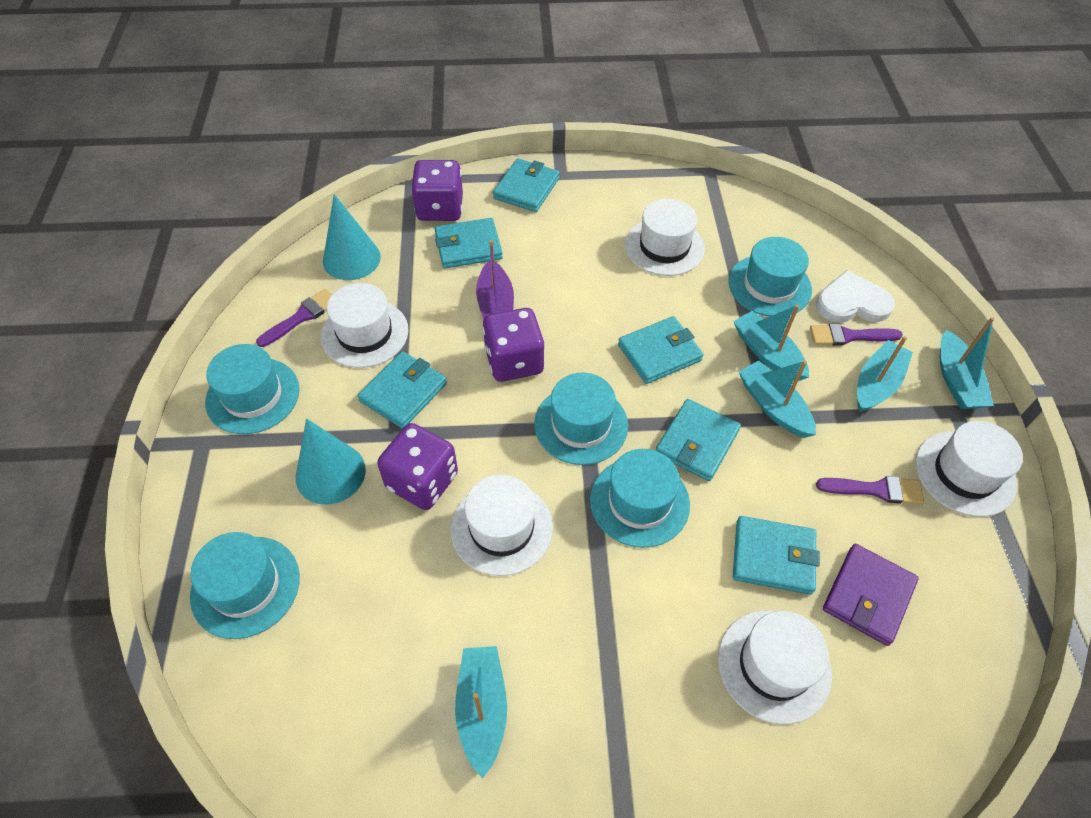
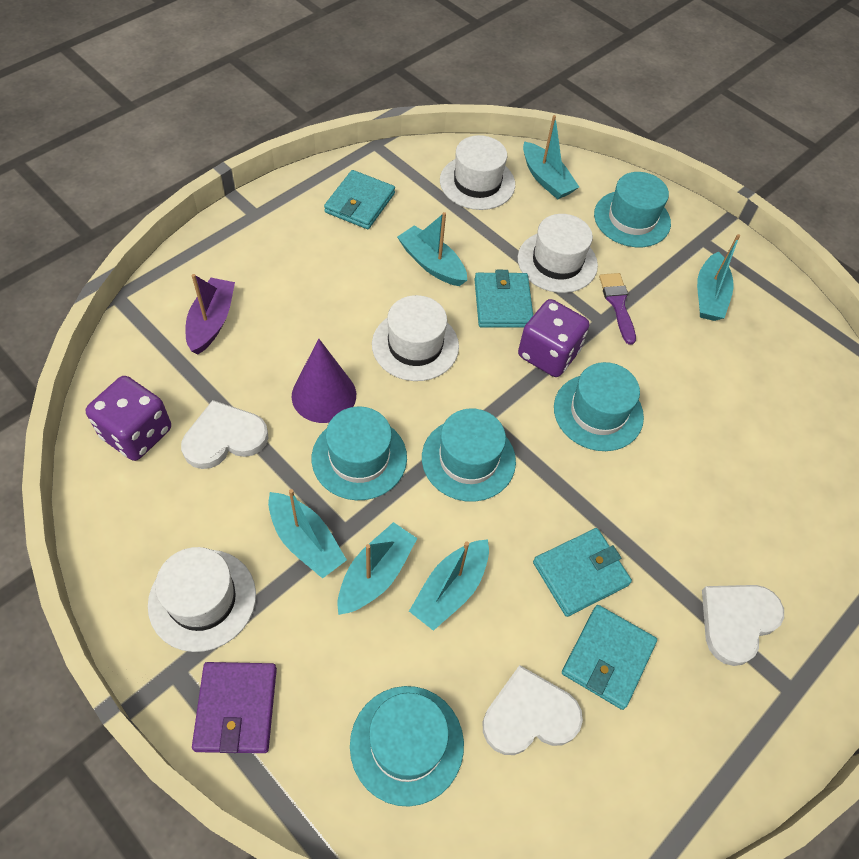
purple brush: [256,289,332,347] [810,324,903,346] [816,476,924,504] = 3 -> [599,273,636,345] = 1
purple cone: none = 0 -> [292,339,356,423] = 1
purple dice: [377,423,458,510] [411,160,463,221] [483,308,544,382] = 3 -> [86,376,171,461] [518,299,589,377] = 2
turquoise boat: [455,646,507,779] [733,305,809,381] [739,360,816,438] [857,336,913,412] [940,317,994,409] = 5 -> [268,489,347,579] [338,522,417,615] [397,212,467,286] [409,539,489,631] [523,115,579,199] [697,234,740,321] = 6
turquoise cone: [296,418,366,505] [323,194,381,280] = 2 -> none = 0
turquoise wallet: [358,351,447,429] [435,218,503,268] [493,158,560,212] [618,316,704,384] [656,399,741,481] [733,516,820,595] = 6 -> [324,170,395,229] [474,270,533,328] [533,528,632,617] [562,605,657,710] = 4
white hat: [321,283,408,368] [451,474,553,576] [625,199,705,276] [718,611,832,724] [916,421,1023,517] = 5 -> [148,547,256,652] [372,295,459,381] [440,135,515,210] [518,214,598,293] = 4
white heart: [816,270,895,323] = 1 -> [181,400,268,469] [483,665,583,755] [702,585,784,666] = 3

